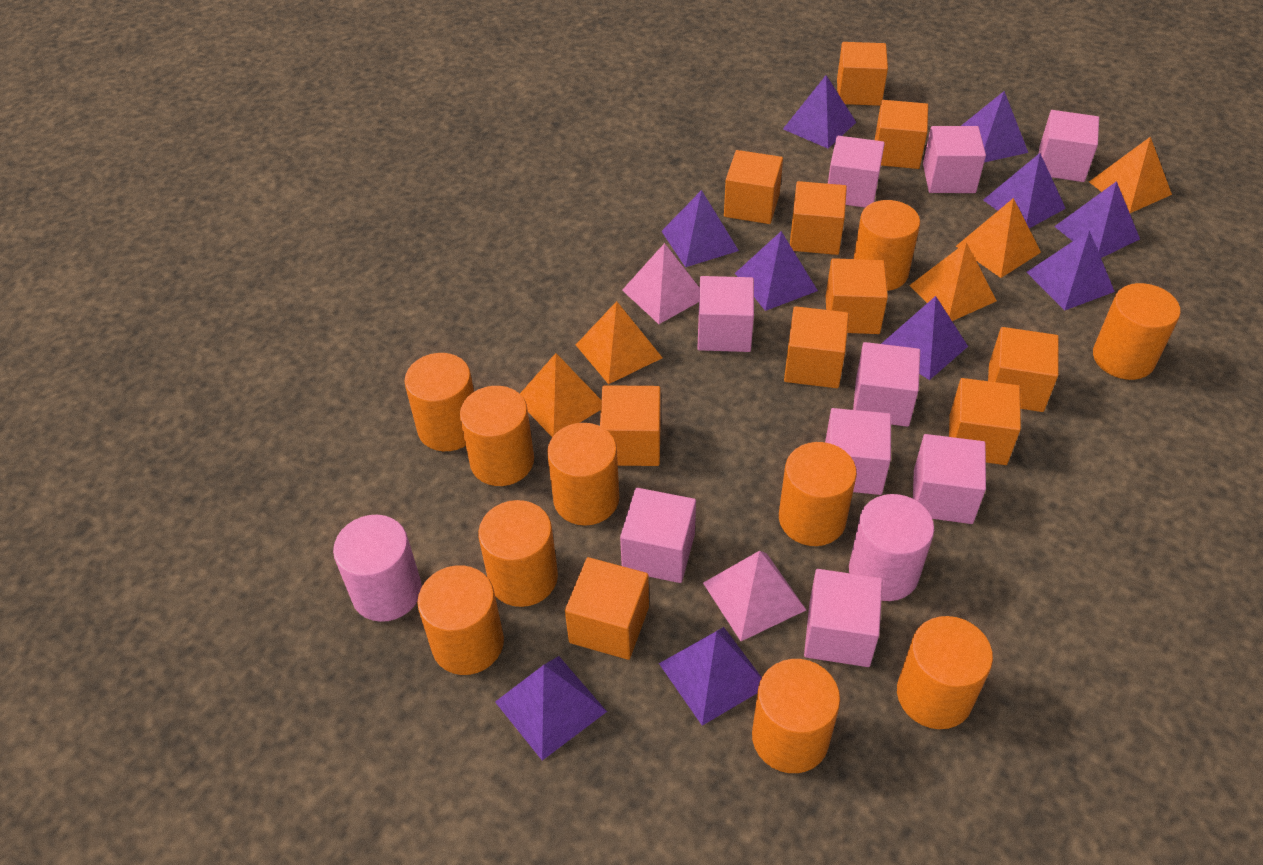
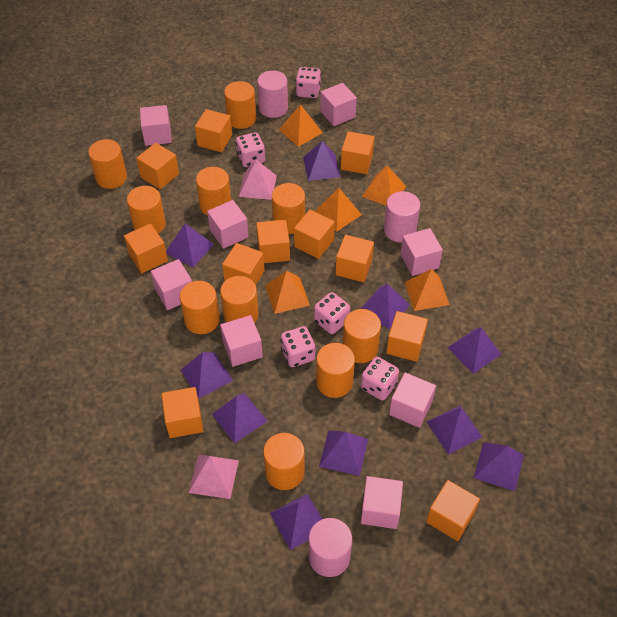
orange cube: [565,557,649,660] [600,385,661,466] [724,150,783,224] [784,306,849,388] [790,181,847,255] [826,258,888,334] [837,42,888,106] [875,100,928,169] [949,378,1021,465] [988,327,1059,412] = 10 -> [124,223,168,273] [136,143,179,190] [161,387,203,438] [195,109,232,152] [222,243,265,285] [256,220,290,263] [294,210,335,259] [336,235,374,282] [341,131,374,174] [386,311,428,362] [426,480,480,541] = 11
pink cube: [620,488,696,583] [697,276,754,352] [804,569,883,667] [825,408,891,495] [828,136,885,208] [853,342,920,427] [913,434,986,524] [923,126,986,193] [1039,110,1099,182] = 9 -> [140,105,172,146] [151,259,192,310] [207,200,249,249] [220,315,263,367] [320,83,357,126] [361,476,403,529] [389,373,436,428] [400,228,443,276] = 8
pink cylinder: [333,515,422,622] [849,494,934,601] = 2 -> [257,71,288,118] [309,518,352,577] [384,191,420,242] = 3
pink dice: none = 0 -> [236,132,265,167] [281,326,316,367] [296,67,321,98] [314,292,350,334] [361,357,399,400] = 5

